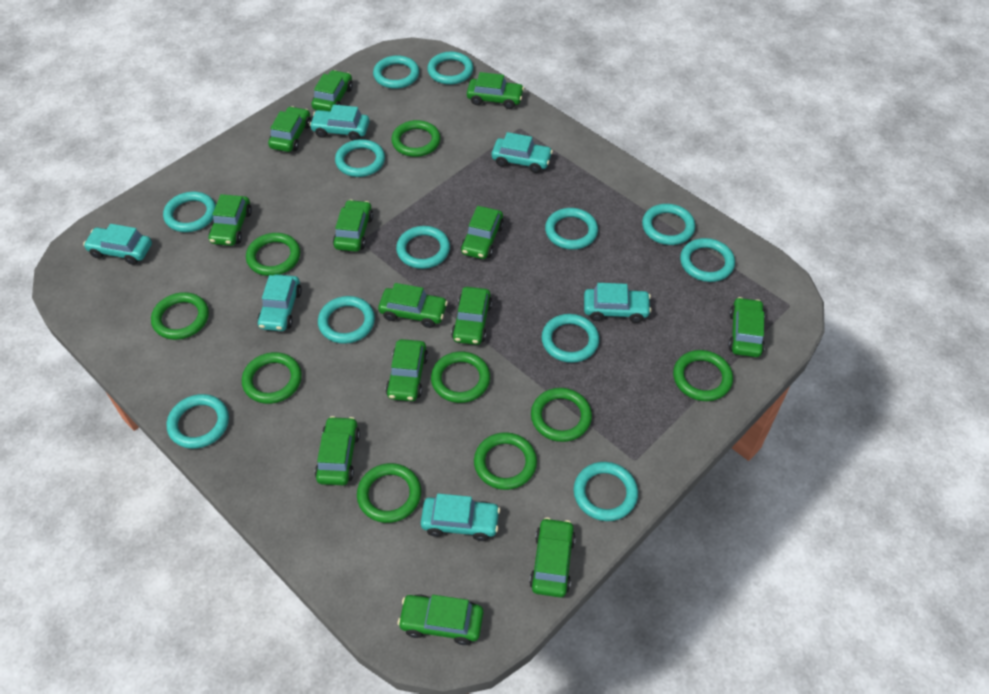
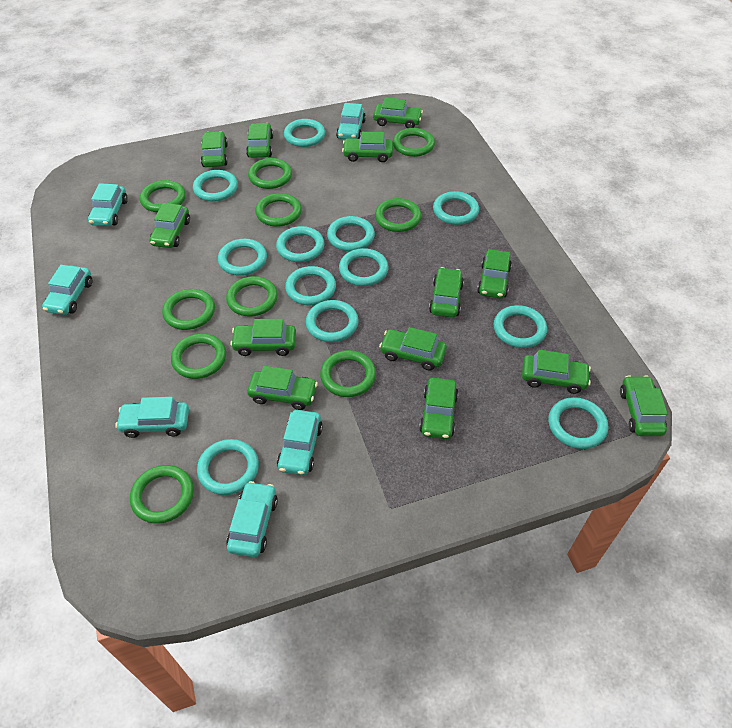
green ring: [151,292,209,340] [242,352,302,404] [246,233,300,276] [357,463,421,523] [391,120,441,157] [431,352,490,403] [474,432,537,490] [531,388,592,442] [673,350,733,401] = 9 -> [130,465,194,524] [140,180,186,212] [162,289,215,330] [171,334,226,379] [226,276,278,317] [248,158,292,189] [255,193,302,227] [320,350,376,397] [375,198,421,232] [393,128,435,157] = 10

